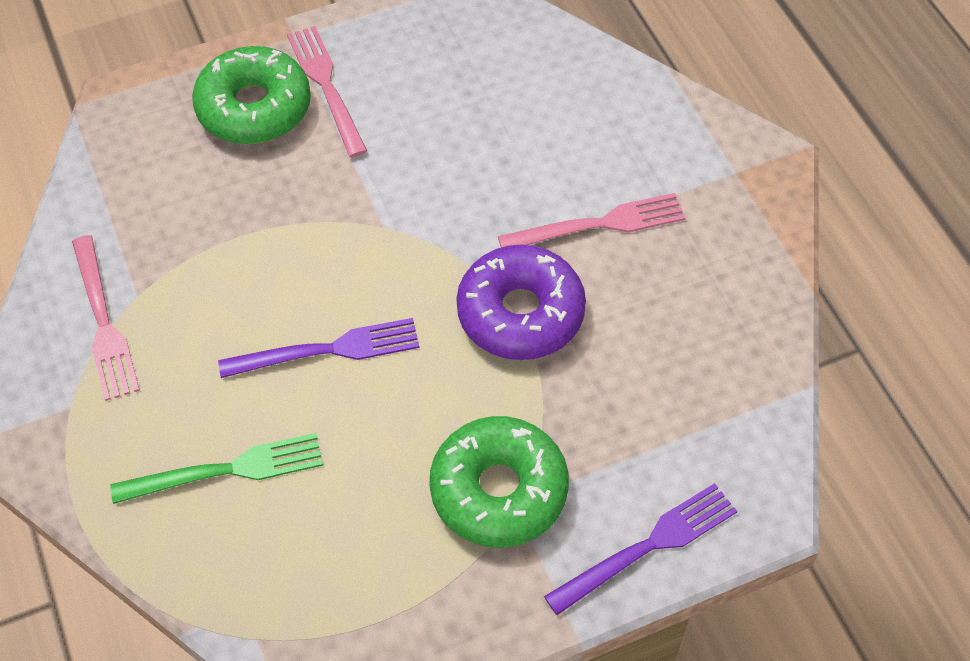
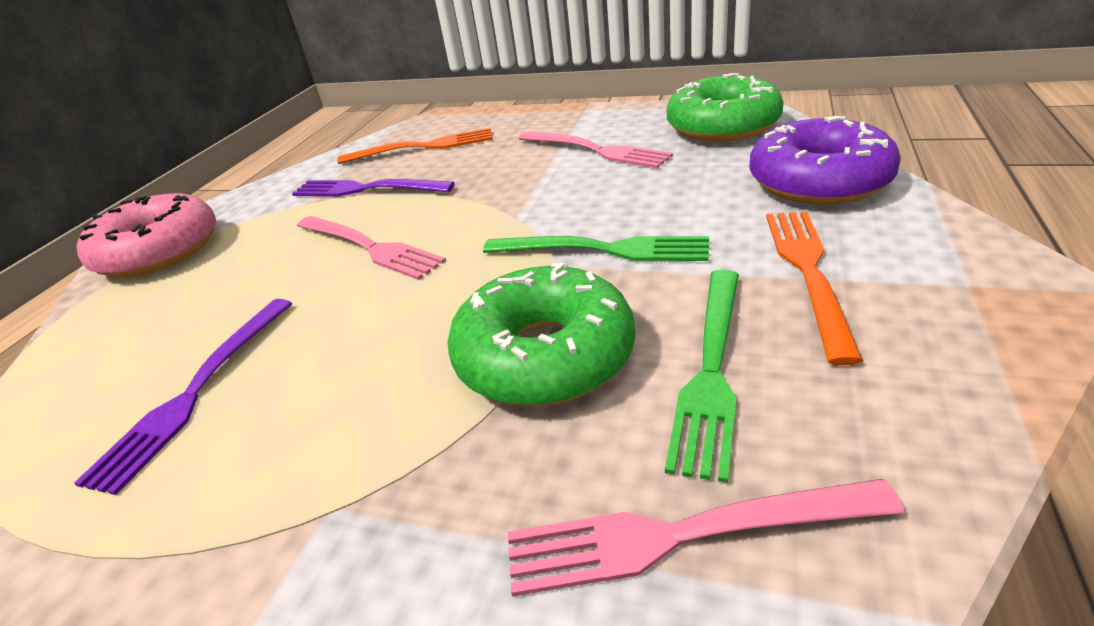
green fork: [110,433,323,504] = 1 -> [483,236,709,261] [665,270,739,483] = 2
orange fork: none = 0 -> [337,128,493,164] [766,211,863,365] = 2
pink donut: none = 0 -> [77,193,216,278] = 1

